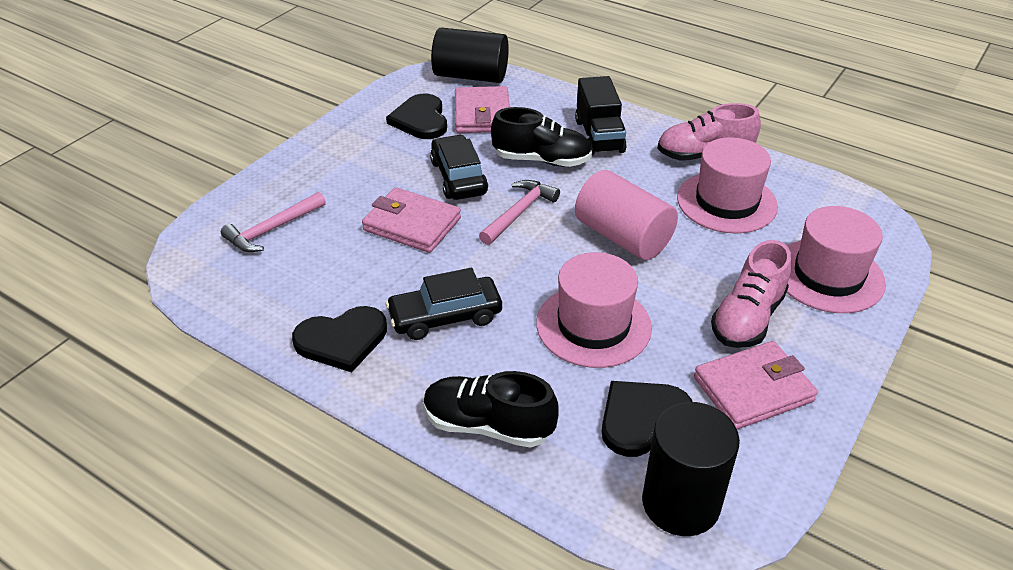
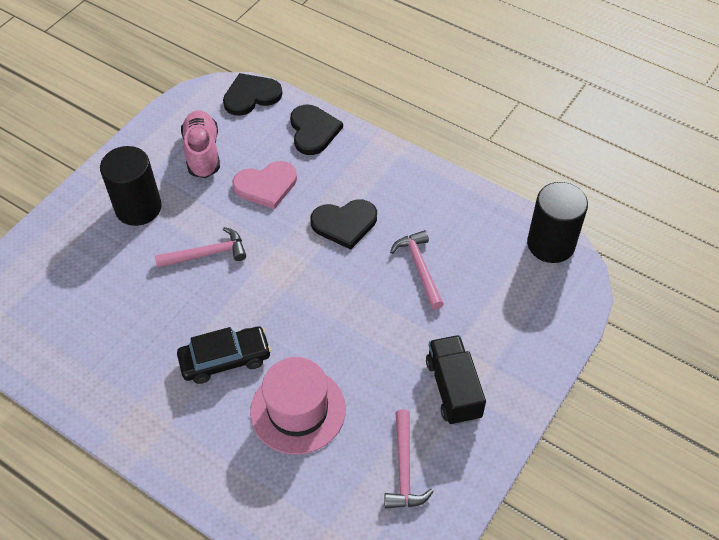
black car: [385,268,502,340] [430,135,488,200] = 2 -> [177,326,271,384] = 1
black shoe: [424,371,558,448] [491,107,592,167] = 2 -> none = 0
pink cylinder: [575,170,678,260] = 1 -> none = 0
pink hammer: [221,192,326,252] [479,180,560,245] = 2 -> [155,227,246,268] [385,410,434,508] [390,230,444,309] = 3
pink hat: [536,252,652,368] [677,137,778,234] [787,206,886,313] = 3 -> [250,357,346,454] = 1
pink heart: none = 0 -> [232,161,297,209] = 1
pink shoe: [657,103,761,161] [711,240,791,348] = 2 -> [181,110,220,178] = 1
pink wallet: [362,187,461,253] [455,86,510,133] [694,341,818,430] = 3 -> none = 0

